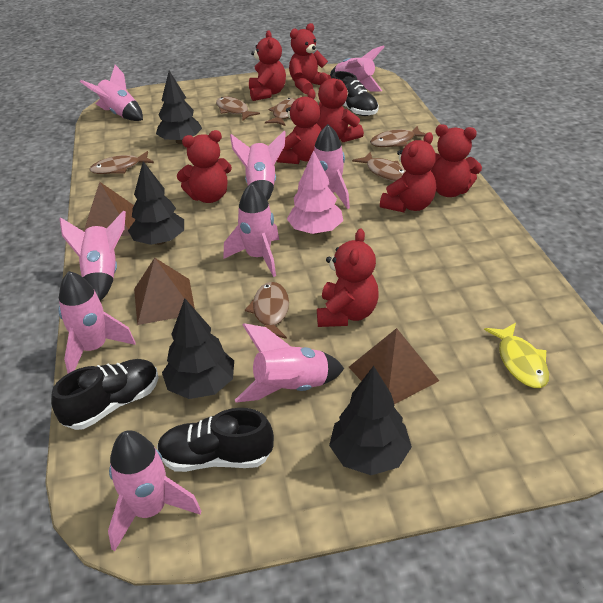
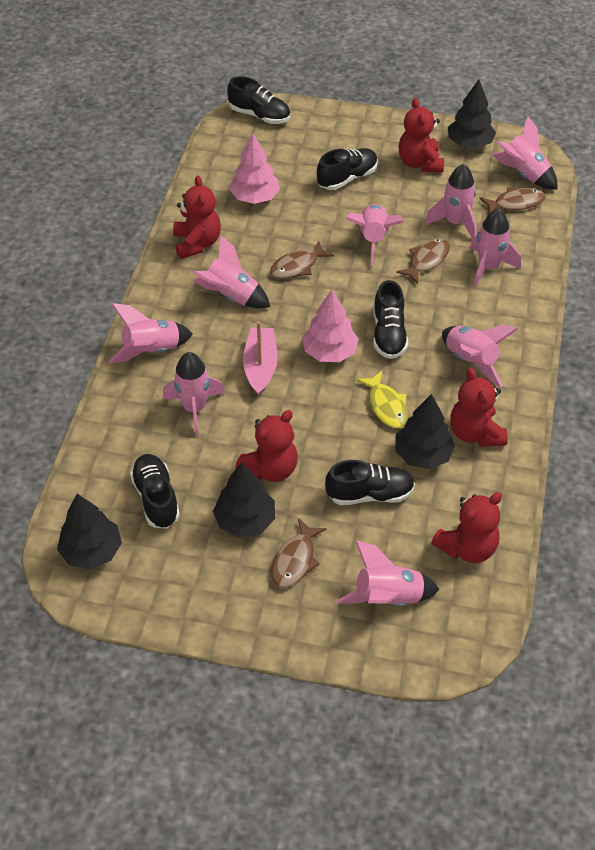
black shoe: [51,359,159,430] [157,408,274,472] [332,71,379,116] = 3 -> [130,454,180,529] [227,76,290,124] [317,148,378,190] [325,460,415,505] [373,280,408,359] = 5
brown fish: [90,151,154,174] [216,97,260,121] [245,282,289,339] [265,98,296,126] [352,152,406,181] [370,126,426,147] = 6 -> [270,241,334,279] [271,518,327,588] [396,238,450,284] [480,187,545,215] = 4
brown pyramid: [84,182,135,236] [134,258,195,325] [349,328,439,404] = 3 -> none = 0
pink boat: none = 0 -> [243,321,278,396] = 1
pink tree: [287,150,343,234] = 1 -> [229,133,280,204] [302,290,359,362] = 2
red teddy bear: [177,130,232,203] [249,30,286,101] [277,89,321,164] [289,23,331,94] [317,73,364,142] [317,228,379,327] [380,132,436,212] [430,124,482,197] = 8 -> [173,176,221,259] [235,410,298,482] [398,98,444,172] [431,492,502,563] [450,368,508,447] = 5

